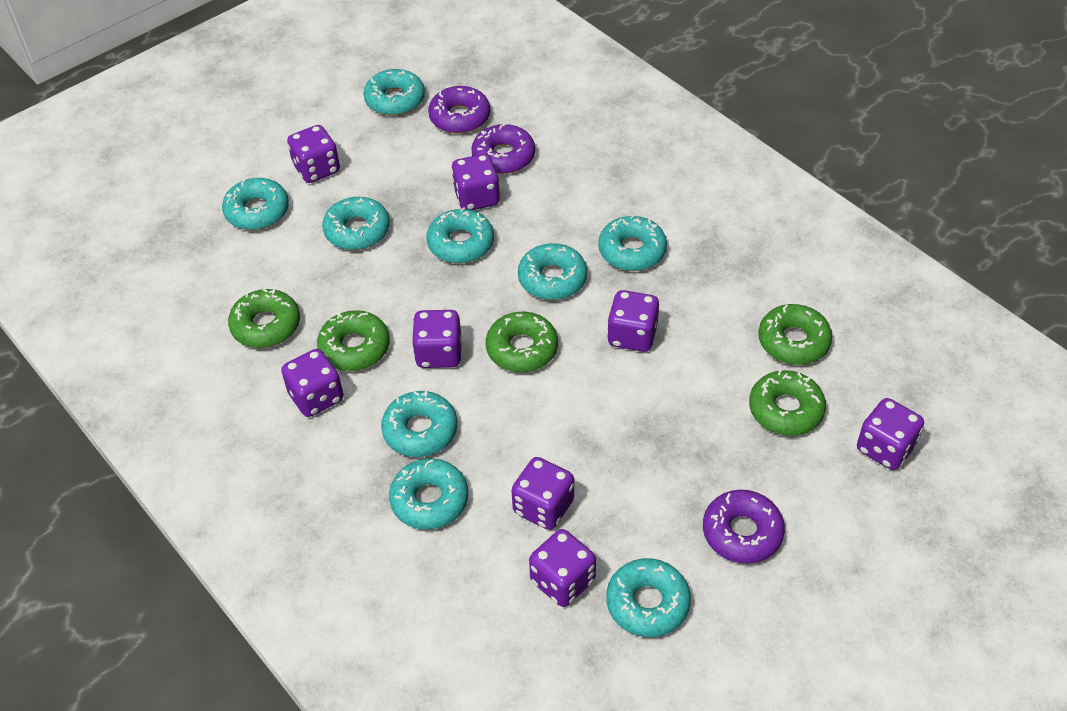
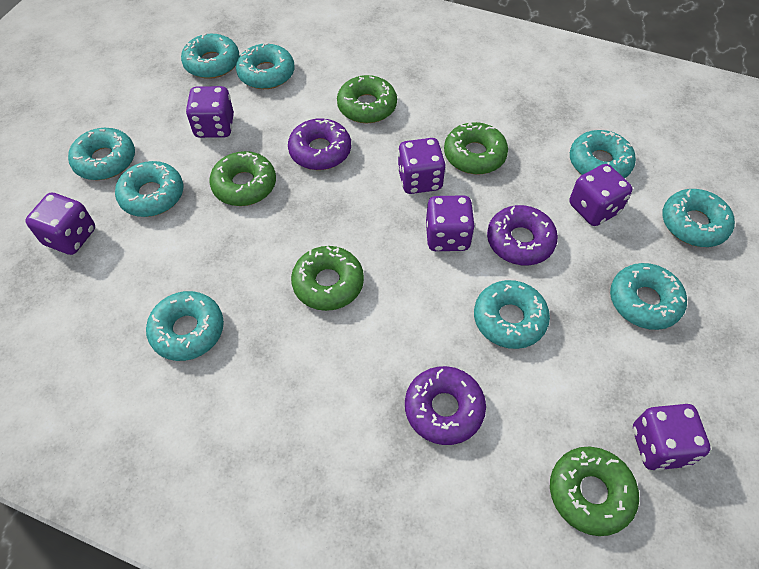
purple dice: [281,349,343,417] [287,125,340,183] [412,310,462,368] [451,154,500,210] [511,457,574,530] [529,529,596,607] [607,290,659,352] [857,398,924,470] = 8 -> [25,193,95,255] [186,86,234,138] [397,138,445,194] [426,195,475,251] [569,164,633,226] [633,404,710,471] = 6

